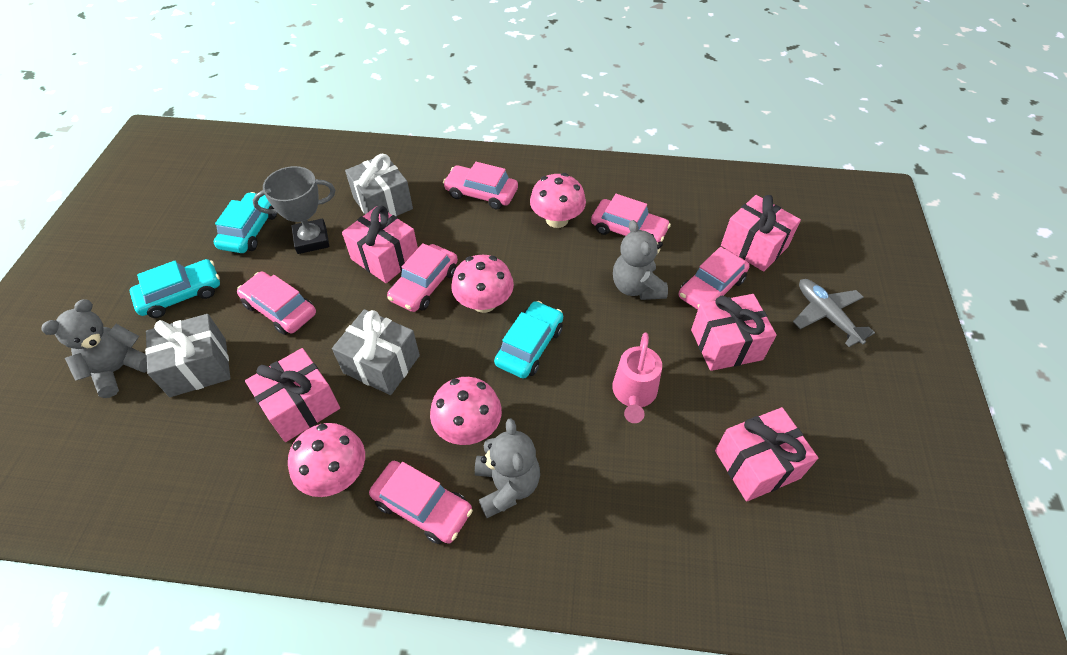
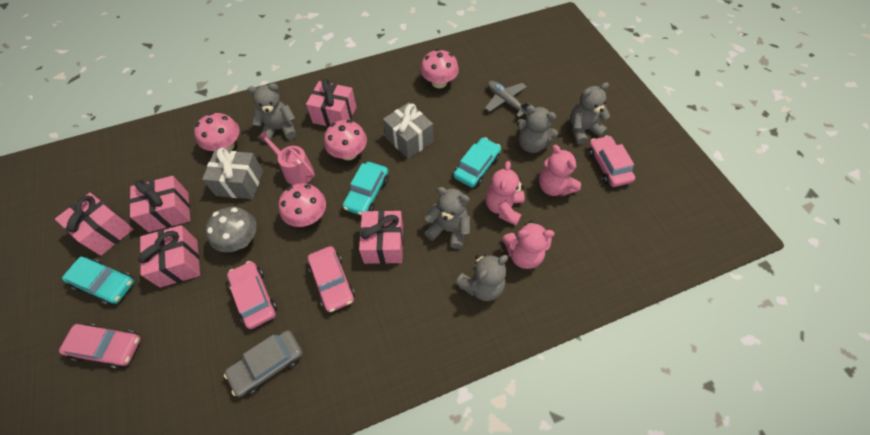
grey car: none = 0 -> [224,330,303,397] = 1
grey gift: [145,314,231,397] [332,309,420,395] [345,154,413,216] = 3 -> [202,148,263,199] [383,103,433,159] = 2
grey mushroom: none = 0 -> [205,207,257,252] = 1
grey teddy bear: [41,299,147,398] [475,418,540,518] [613,220,668,300] = 3 -> [247,83,297,143] [425,187,470,249] [455,254,508,301] [517,106,558,153] [570,82,610,145] = 5
grey trophy: [252,166,335,254] = 1 -> none = 0
pink car: [237,271,316,335] [369,461,473,544] [387,243,458,312] [443,162,518,209] [591,194,671,242] [679,247,750,310] = 6 -> [59,324,141,368] [227,261,277,329] [308,246,355,312] [588,135,635,187] = 4
pink teddy bear: none = 0 -> [485,161,524,226] [502,220,555,269] [539,145,581,196] = 3

